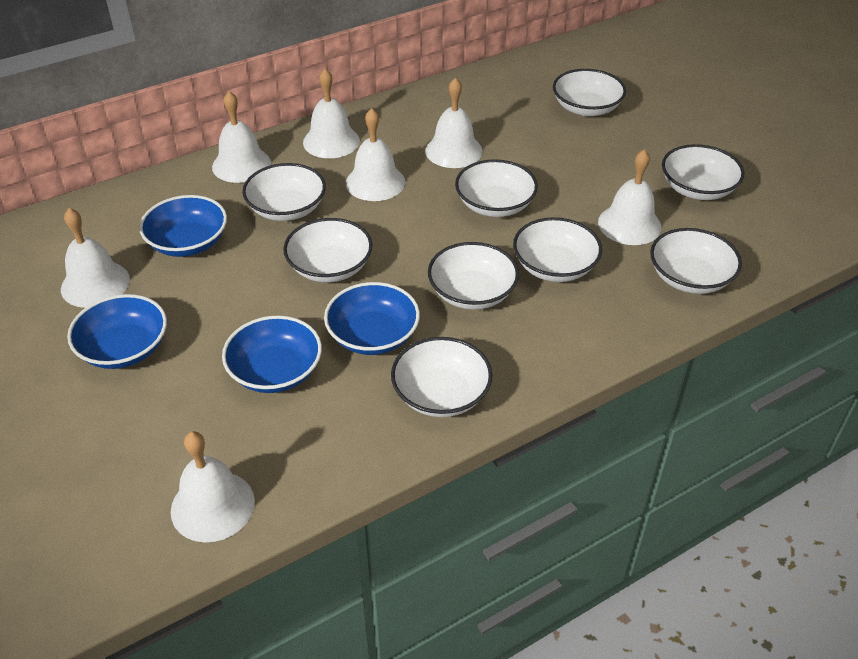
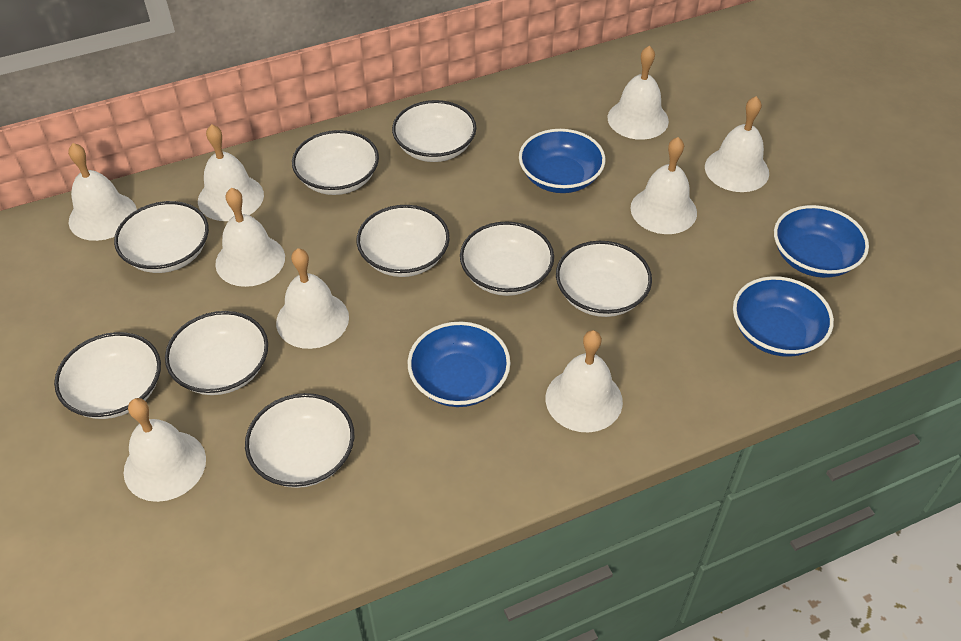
white bell: [61,208,130,308] [171,431,255,543] [212,91,271,183] [303,69,360,158] [346,108,405,201] [425,77,483,168] [598,149,662,245] = 7 -> [68,143,137,241] [124,398,206,502] [198,124,264,221] [215,188,285,287] [276,248,349,349] [546,330,623,432] [608,46,669,140] [631,137,697,234] [705,96,769,192] = 9

